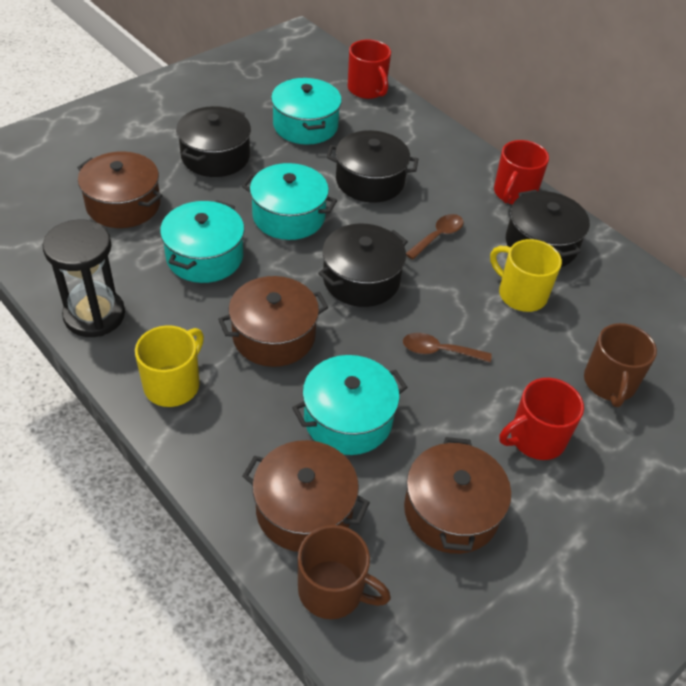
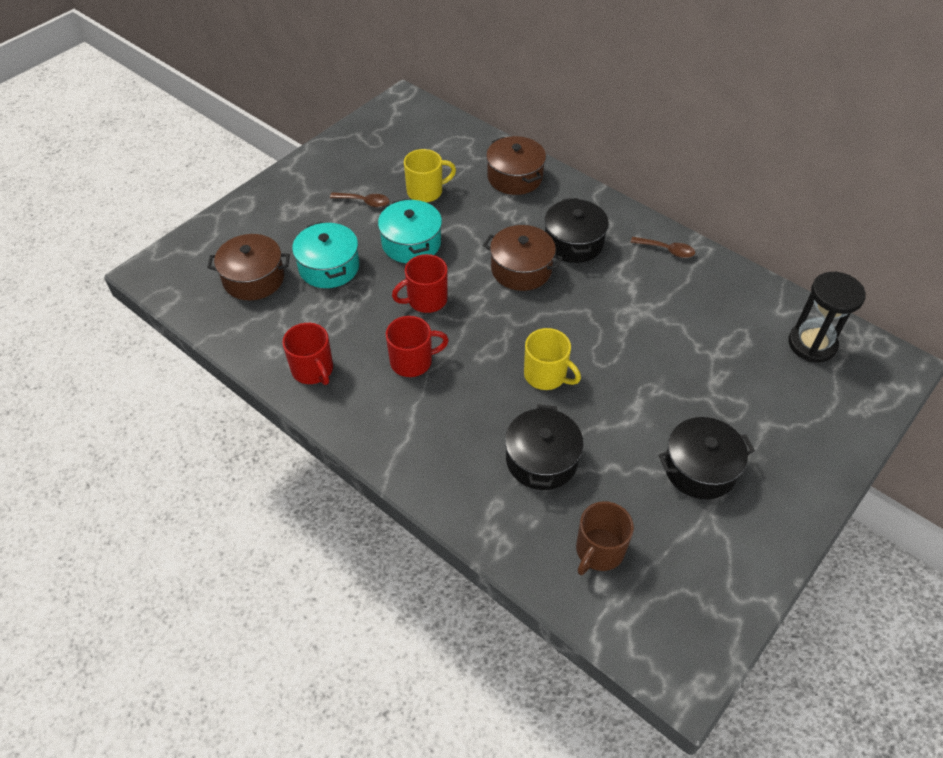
black pot: [176,106,251,177] [318,224,408,307] [326,130,418,203] [506,190,590,267] = 4 -> [505,404,584,490] [544,198,609,263] [658,417,755,499] = 3
brown mug: [298,525,391,619] [584,323,657,407] = 2 -> [576,501,634,575] = 1
brown pot: [77,151,163,228] [218,276,329,367] [242,440,370,552] [404,437,511,554] = 4 -> [207,234,290,300] [483,225,563,291] [486,136,546,195] = 3
turquoise pot: [160,200,244,283] [242,163,337,240] [271,78,342,145] [292,355,408,455] = 4 -> [292,222,359,288] [378,199,442,263] = 2

